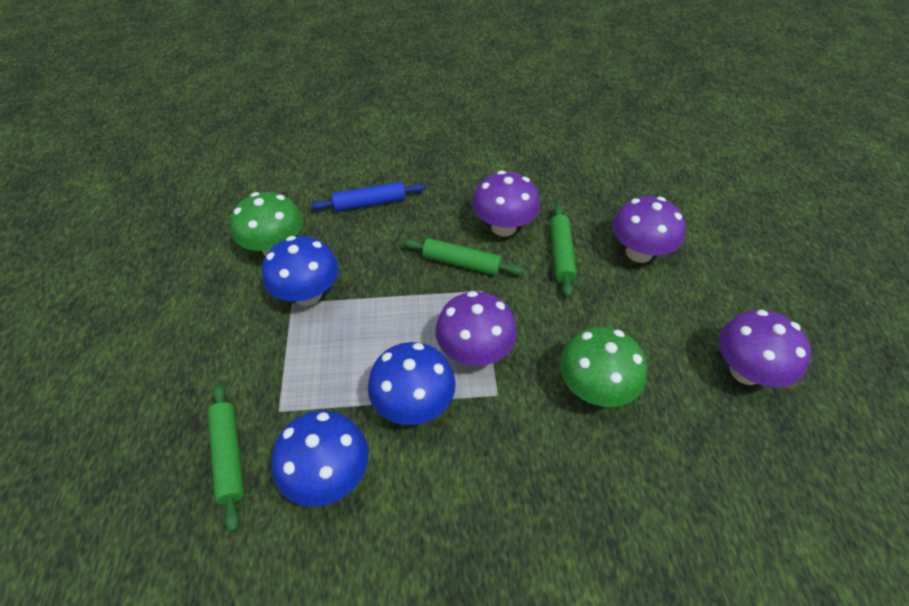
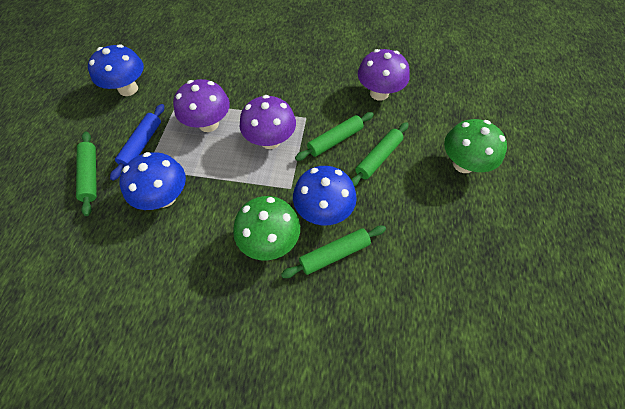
green rolling pin: [207,383,244,532] [403,238,523,275] [550,204,577,298] = 3 -> [76,132,97,216] [281,226,386,278] [295,112,374,161] [351,122,409,187] = 4
purple mushroom: [435,291,517,366] [472,171,540,236] [612,196,685,263] [719,310,811,387] = 4 -> [173,79,230,132] [239,95,296,149] [358,49,410,101] = 3

